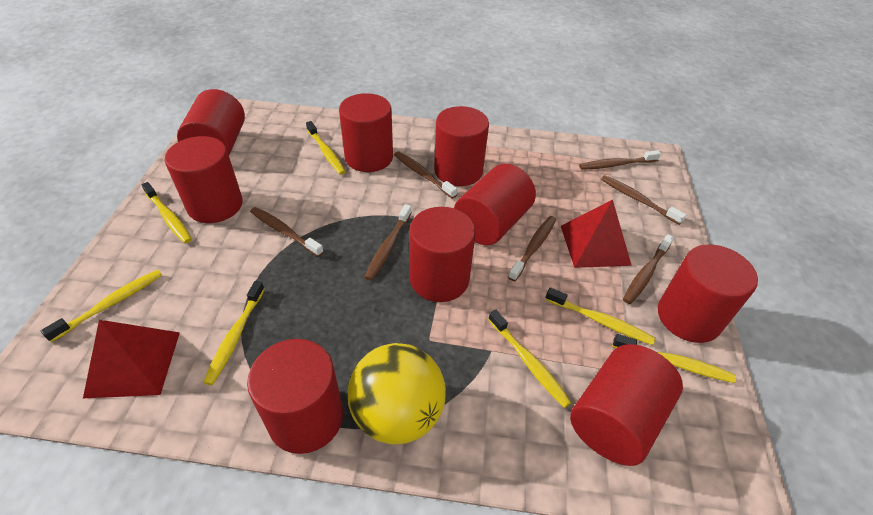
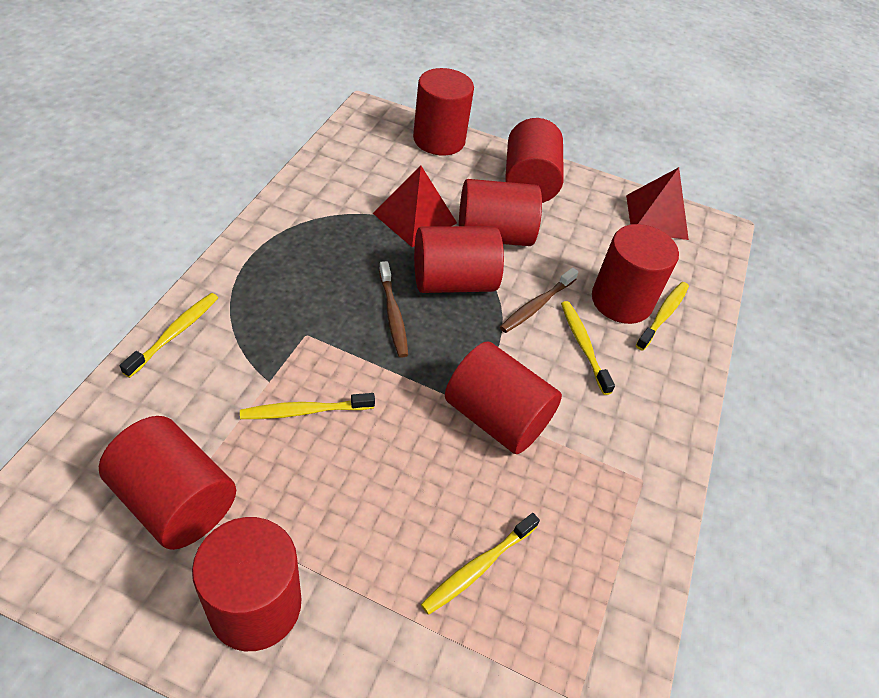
brown toothbrush: [250,207,324,257] [364,204,412,281] [394,151,457,199] [508,216,556,281] [579,150,661,170] [601,175,686,225] [623,234,674,304] = 7 -> [379,261,408,358] [500,268,579,333] = 2
red cylinder: [165,136,243,223] [177,89,245,155] [247,339,343,454] [339,93,393,172] [409,207,476,302] [434,106,489,186] [454,164,536,245] [570,344,683,466] [658,244,758,343] = 9 -> [99,416,236,550] [192,517,301,651] [413,68,474,156] [414,226,504,293] [445,342,562,454] [459,179,542,246] [505,118,564,203] [592,224,679,324] = 8
yellow ball: [348,343,446,444] = 1 -> none = 0
yellow toothbrush: [41,270,162,342] [141,182,192,243] [203,281,265,385] [306,121,346,175] [488,310,572,408] [545,287,656,345] [613,334,736,383] = 7 -> [120,293,218,378] [240,393,375,419] [421,513,540,615] [561,301,615,395] [636,282,689,351] = 5

